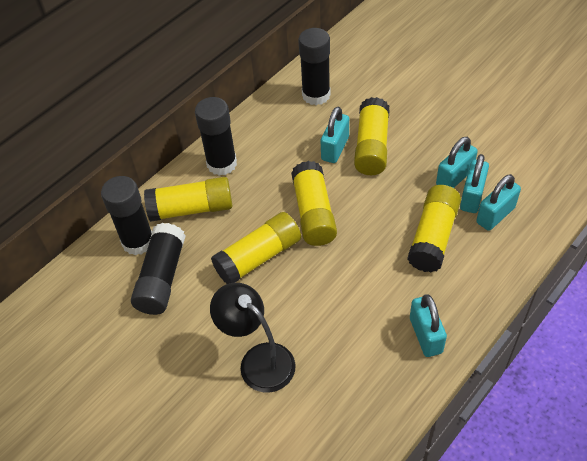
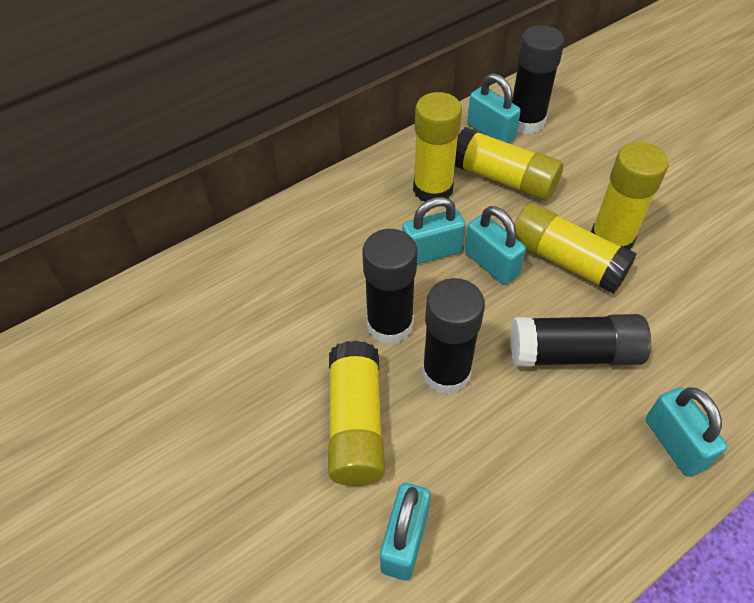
black lamp: [210,283,296,393] = 1 -> none = 0

